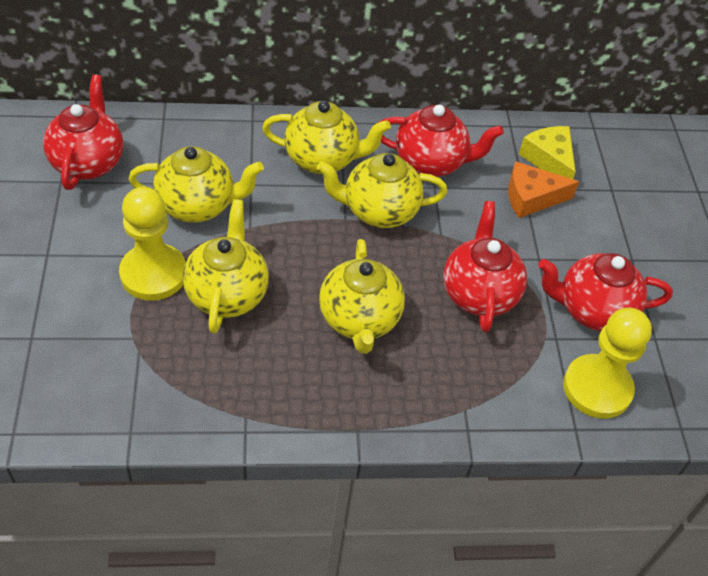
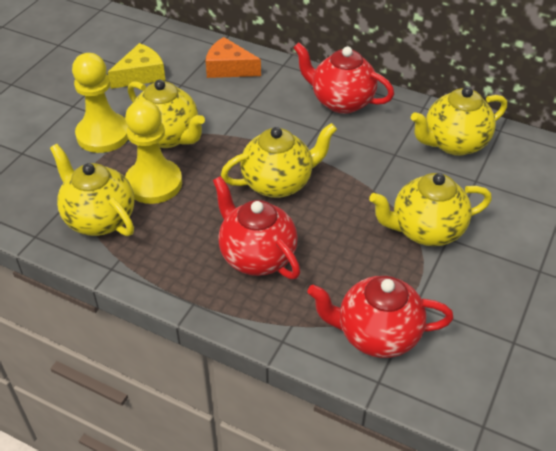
red teapot: [43,74,123,190] [378,105,504,177] [443,201,527,332] [538,253,673,331] = 4 -> [213,176,300,279] [293,42,394,114] [307,276,454,358] = 3

